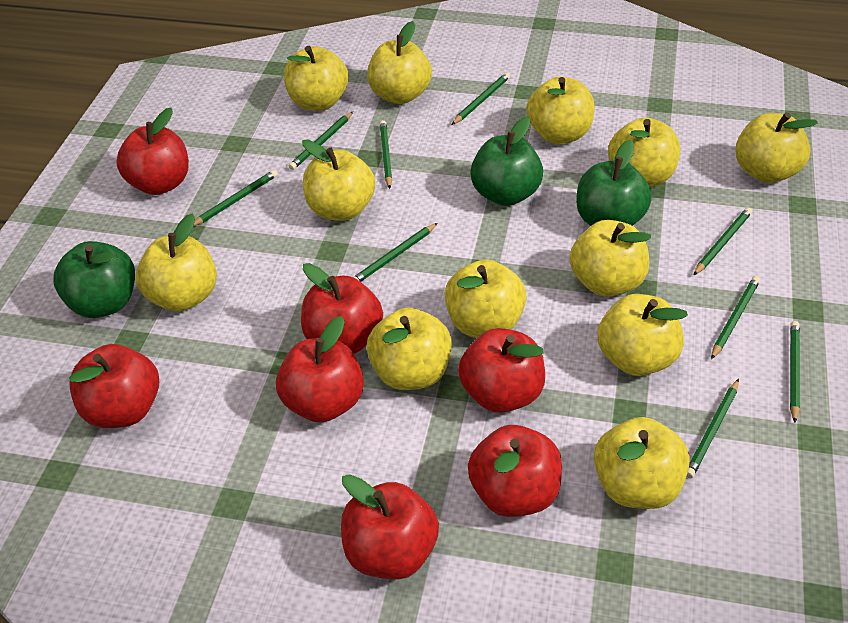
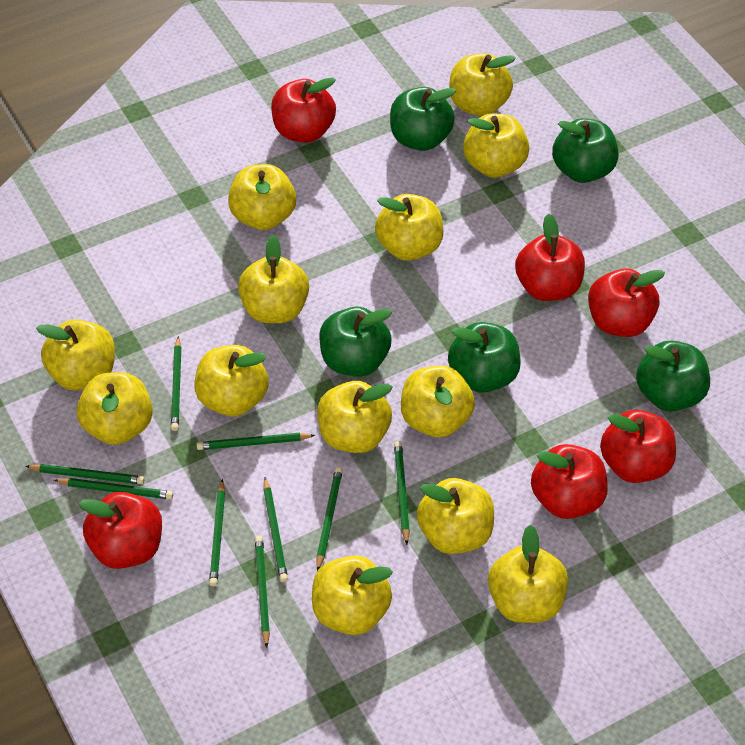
green apple: [53,241,135,318] [470,116,543,206] [576,140,652,226] = 3 -> [319,307,392,377] [390,87,456,151] [448,322,521,393] [552,118,618,183] [636,341,710,412] = 5
red apple: [69,344,159,428] [116,108,189,195] [276,316,364,423] [301,263,383,354] [341,474,439,580] [458,328,545,413] [468,425,562,517] = 7 -> [79,492,162,569] [271,78,336,143] [515,214,585,301] [531,444,608,519] [588,268,665,337] [600,410,676,483] = 6
yellow apple: [136,213,217,312] [284,46,348,111] [302,139,375,221] [367,21,432,104] [367,308,452,390] [445,260,527,338] [527,77,595,144] [569,220,651,297] [594,417,690,509] [597,294,688,376] [608,118,680,187] [735,112,818,183] = 12 -> [36,319,115,391] [76,372,153,445] [194,345,269,416] [228,164,296,230] [238,235,309,323] [312,556,393,635] [317,381,393,453] [375,194,443,261] [401,366,475,437] [417,478,494,554] [449,53,516,116] [463,113,529,178] [488,525,568,623] = 13

